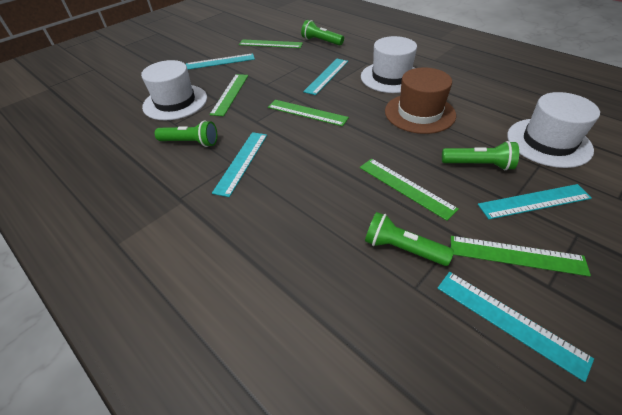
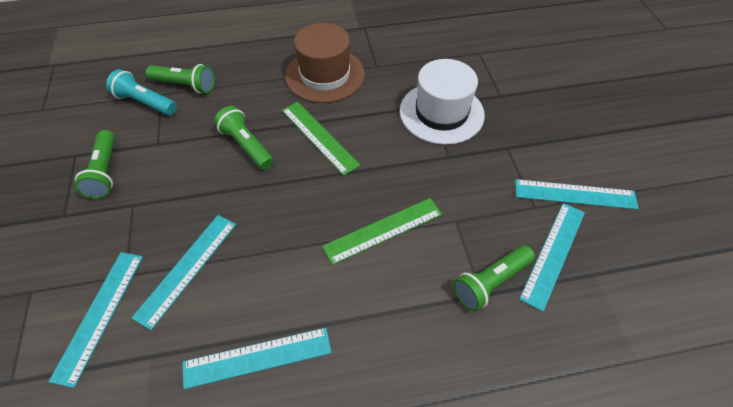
green ruler: [209,74,248,116] [239,39,303,48] [268,100,349,126] [360,159,459,221] [451,236,591,277] = 5 -> [282,102,360,176] [322,198,442,265] = 2
turquoise flashlight: none = 0 -> [106,69,177,115] = 1
white hat: [141,60,207,120] [361,36,417,93] [507,92,600,168] = 3 -> [400,59,485,145] = 1

